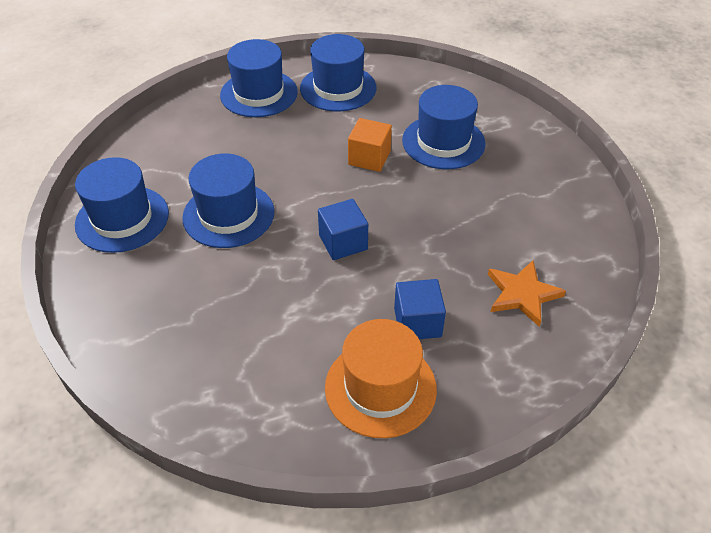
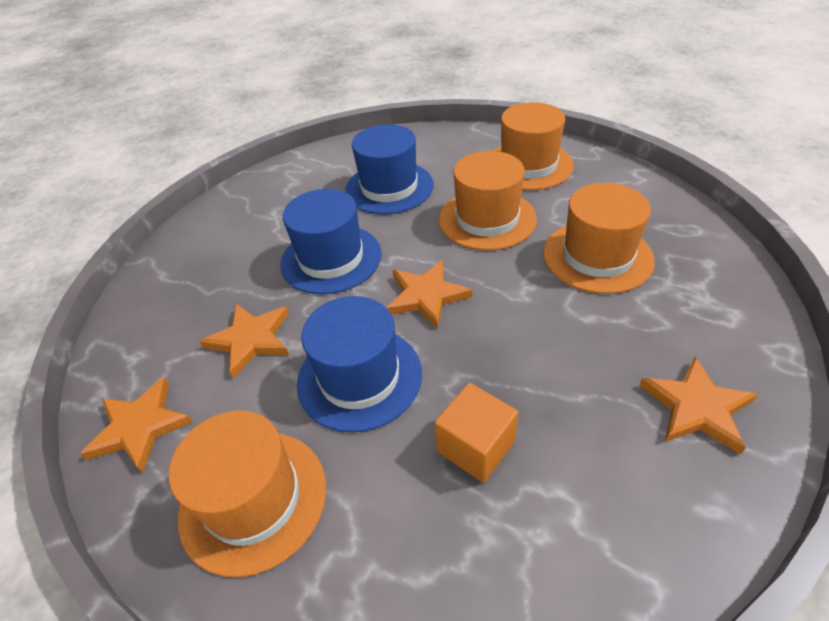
blue cube: [318,199,368,260] [394,279,446,339] = 2 -> none = 0
blue hat: [75,157,169,253] [182,154,275,248] [220,39,298,117] [300,34,376,111] [402,85,486,169] = 5 -> [280,189,382,294] [297,296,422,432] [345,124,434,214] = 3
orange hat: [325,319,437,438] = 1 -> [169,410,326,578] [439,151,537,251] [493,102,574,190] [543,183,655,294] = 4
orange star: [488,261,566,327] = 1 -> [80,378,193,472] [200,304,289,378] [386,260,472,329] [640,356,758,454] = 4

